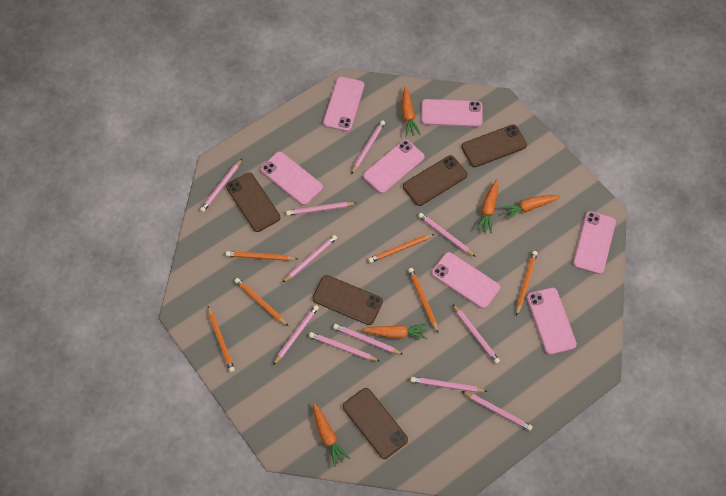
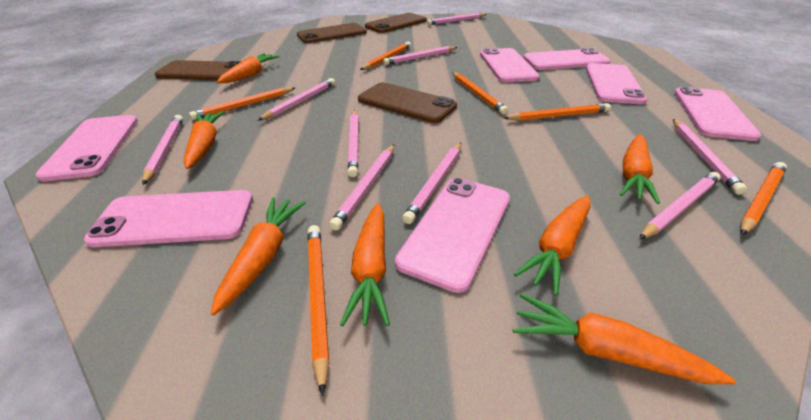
brown phone: [226,172,280,232] [312,275,383,325] [343,388,408,459] [403,155,468,206] [461,125,527,167] = 5 -> [155,60,241,80] [297,23,367,43] [358,82,457,123] [365,13,427,33] = 4
orange carrot: [313,403,350,467] [362,323,427,339] [402,86,421,136] [476,179,499,233] [501,195,560,220] = 5 -> [184,111,224,169] [211,197,306,315] [217,53,280,83] [340,203,390,326] [513,293,736,384] [514,196,590,296] [620,134,660,204] = 7
pink pencil: [200,159,242,212] [273,305,319,365] [282,235,337,283] [286,202,356,216] [309,332,379,361] [333,324,404,355] [351,120,385,174] [411,377,487,392] [418,213,476,257] [453,304,500,364] [462,391,533,431] = 11 -> [142,115,183,185] [258,78,335,121] [329,144,395,231] [348,110,359,177] [383,46,458,65] [402,143,461,224] [427,13,487,25] [639,172,721,240] [673,119,747,195] = 9

